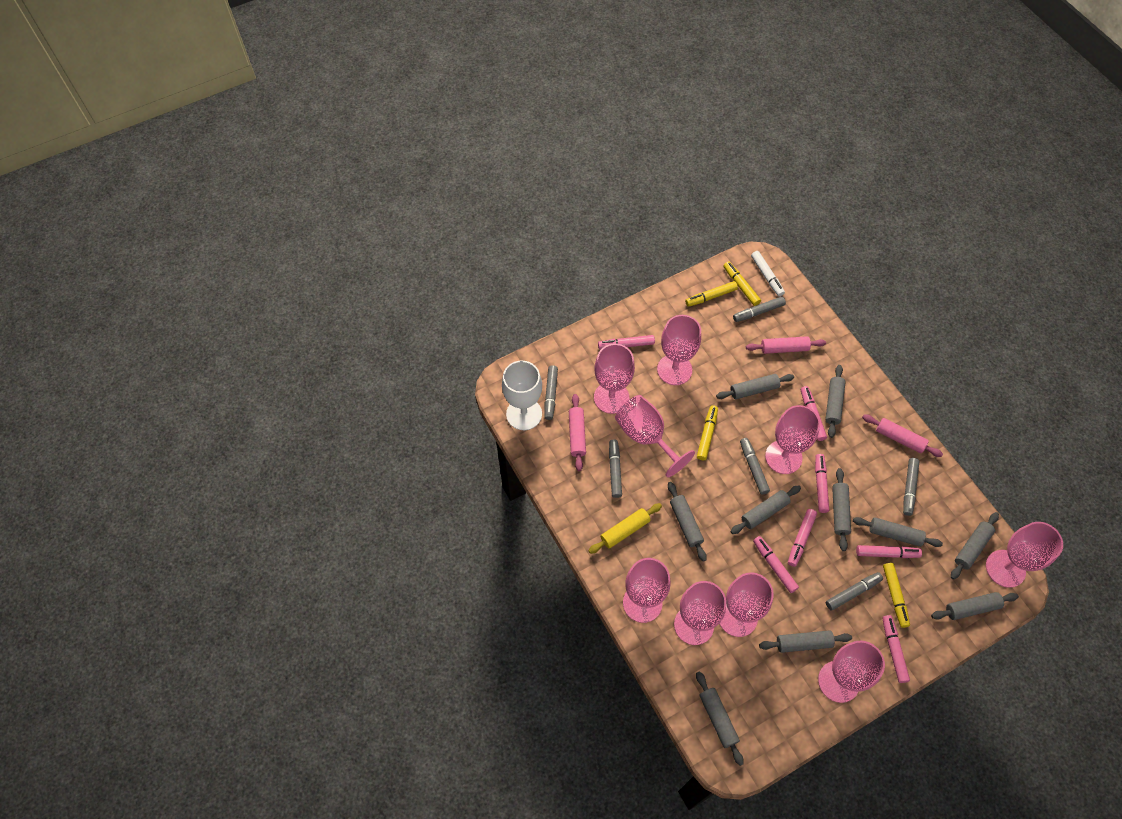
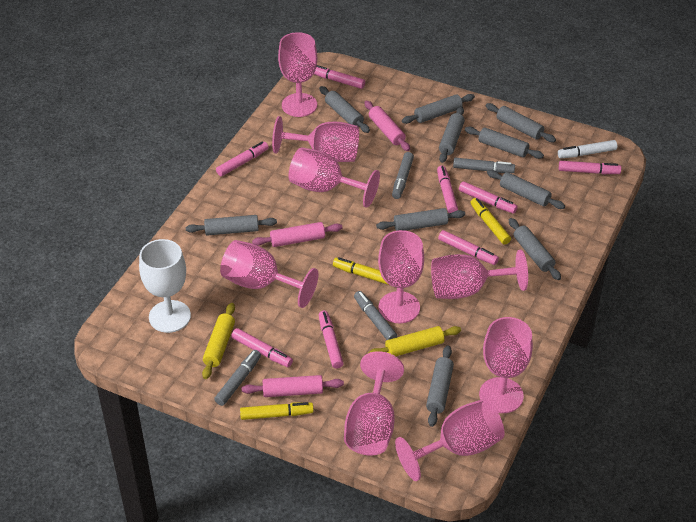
grey marker: [544,365,558,420] [609,440,622,498] [733,297,786,322] [740,438,770,495] [826,572,883,611] [903,458,920,516] = 6 -> [214,350,261,406] [354,291,397,340] [392,152,414,199] [453,158,515,173] = 4
pink marker: [598,335,655,350] [753,536,799,593] [788,509,817,567] [801,386,827,441] [815,454,829,513] [856,545,922,558] [882,615,910,683] = 7 -> [216,141,269,176] [231,328,293,367] [314,65,365,89] [319,311,344,369] [437,165,458,213] [438,230,499,265] [459,181,518,214] [559,161,621,174] = 8
yellow marker: [685,281,738,307] [697,406,718,461] [723,261,761,306] [883,563,910,628] = 4 -> [240,402,314,420] [333,257,389,285] [470,198,511,245] = 3
yellow rolling pin: [588,503,662,554] = 1 -> [202,303,235,379] [368,326,461,356] = 2

